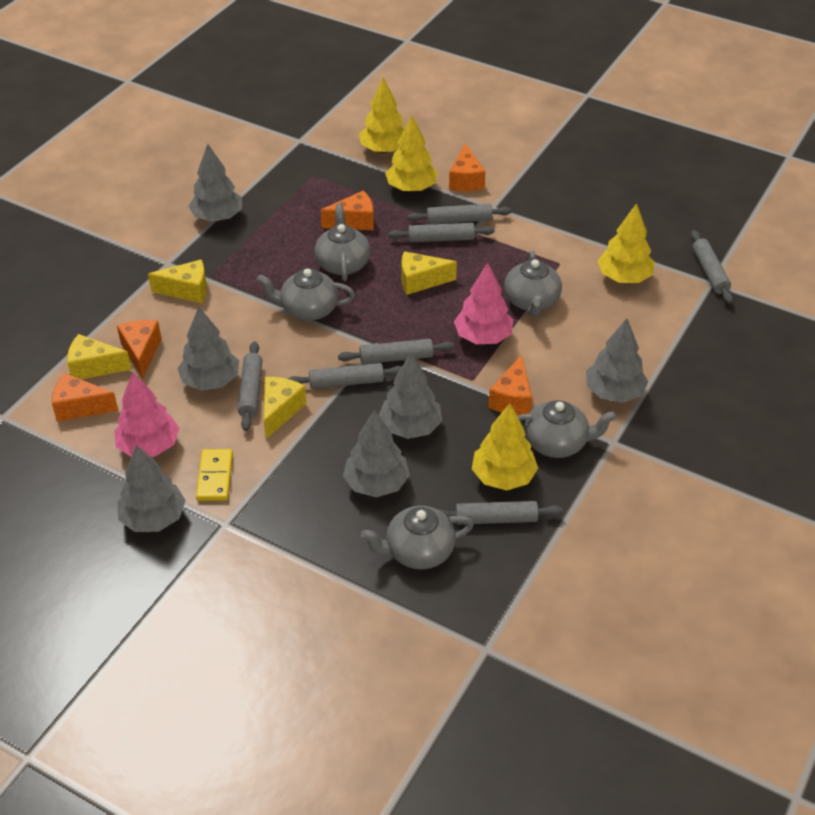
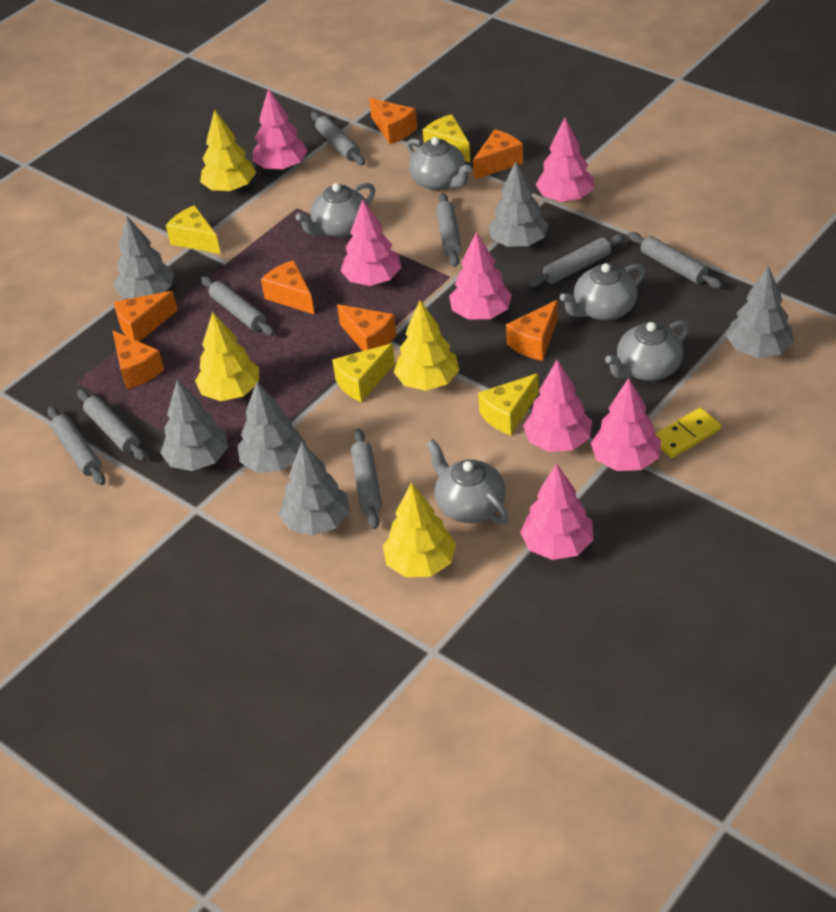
grey rolling pin: [238,341,262,431] [288,363,402,389] [338,339,455,364] [388,223,495,242] [407,204,512,224] [437,501,563,525] [691,230,733,304] = 7 -> [47,406,105,485] [77,389,146,461] [201,277,274,336] [311,112,365,165] [351,428,382,529] [436,193,462,267] [528,234,625,287] [628,232,722,288] = 8
orange cheese: [52,373,118,422] [117,320,162,379] [320,191,374,230] [449,144,486,191] [488,355,532,415] = 5 -> [112,330,164,389] [114,291,178,342] [261,260,315,315] [337,304,397,351] [369,98,417,144] [473,129,523,180] [506,300,558,361] = 7
pink tree: [114,372,179,457] [454,263,513,344] = 2 -> [252,88,308,171] [340,199,401,286] [449,232,512,320] [520,464,594,560] [523,359,592,452] [535,117,594,202] [591,378,661,471] = 7

